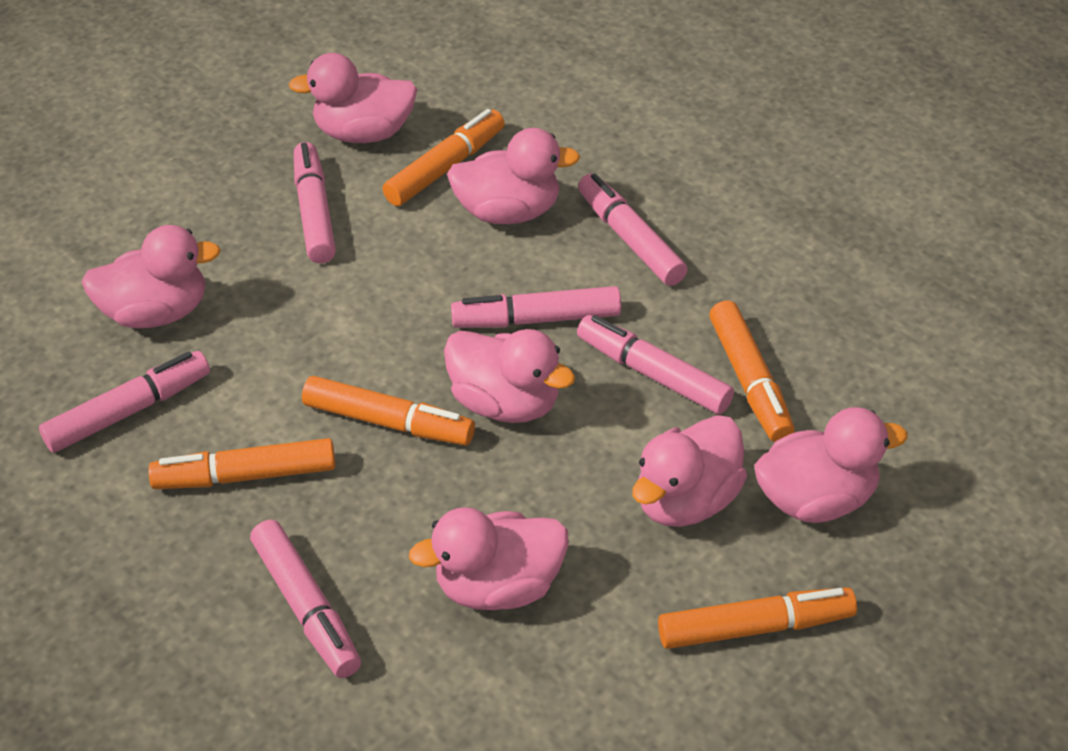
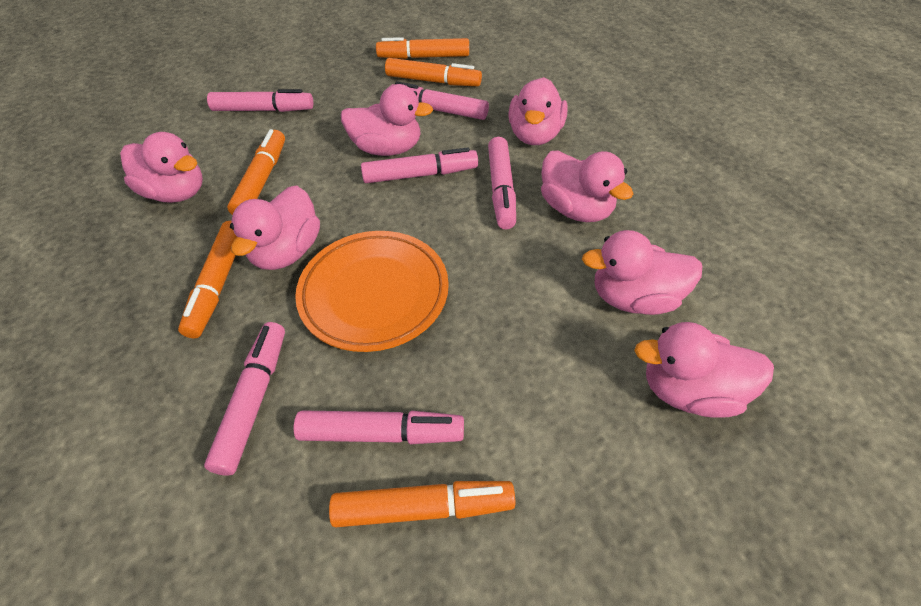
orange plate: none = 0 -> [295,231,449,352] = 1

